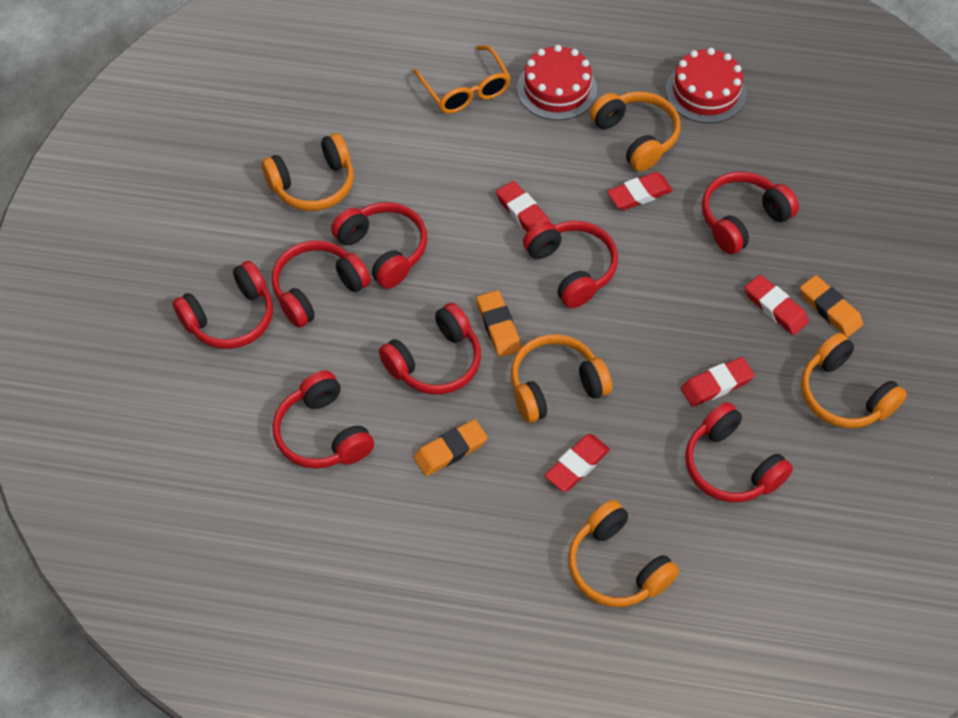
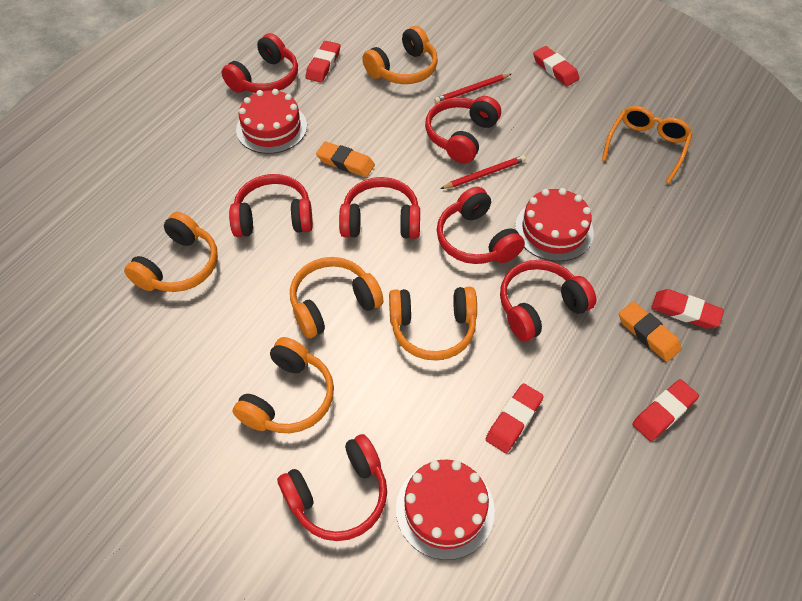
orange eraser: [414,419,488,476] [477,290,521,357] [800,275,863,337] = 3 -> [316,141,375,177] [619,301,682,362] = 2
red cake: [517,45,597,120] [665,48,746,123] = 2 -> [236,89,307,154] [396,460,495,560] [515,188,594,261] = 3
red headphones: [173,261,273,349] [272,241,371,328] [273,370,374,469] [331,202,427,289] [379,303,481,394] [523,221,618,308] [685,402,793,502] [702,172,799,254] = 8 -> [222,33,298,93] [229,174,313,237] [277,434,387,541] [339,177,420,239] [425,96,501,164] [437,187,525,264] [500,260,596,342] = 7
red pencil: none = 0 -> [434,74,511,103] [440,155,526,189] = 2

